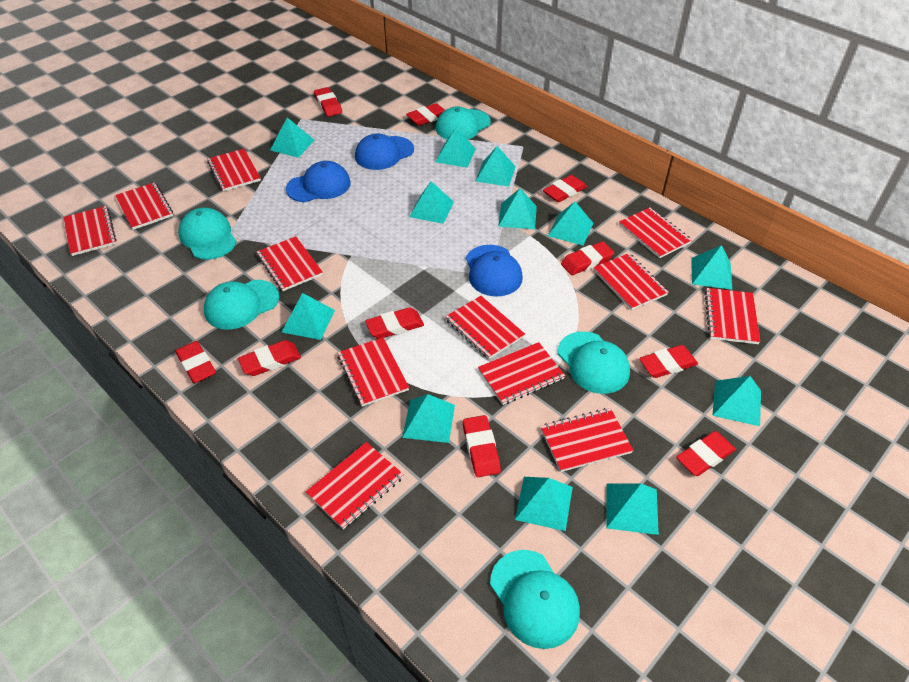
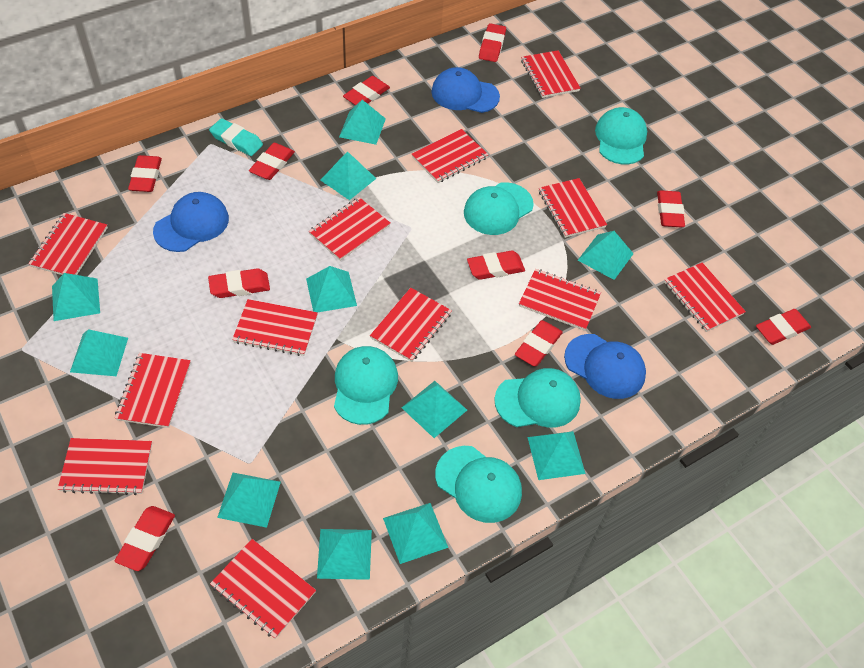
turquoise eraser: none = 0 -> [209,118,263,156] = 1
turquoise pyramid: [270,118,314,158] [282,293,335,340] [402,394,455,443] [409,181,454,224] [436,128,476,168] [475,146,516,187] [498,188,537,229] [515,477,573,531] [548,202,593,246] [606,483,659,535] [691,245,733,290] [712,376,761,426] = 12 -> [52,273,100,321] [70,329,128,376] [217,473,281,528] [306,266,357,312] [317,529,372,580] [321,151,377,200] [339,100,386,145] [383,503,448,564] [402,381,467,438] [528,431,585,480] [578,231,634,280] = 11

